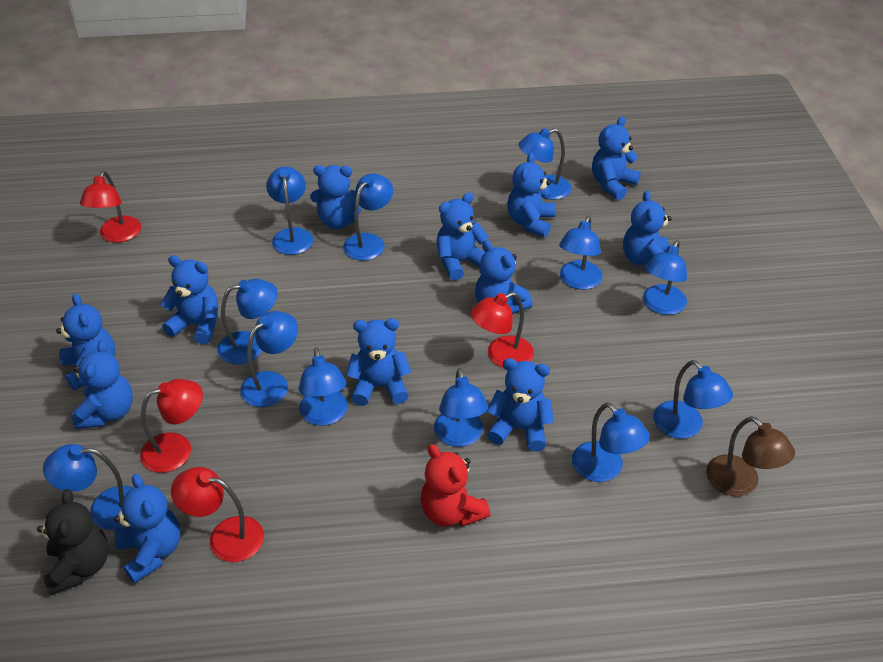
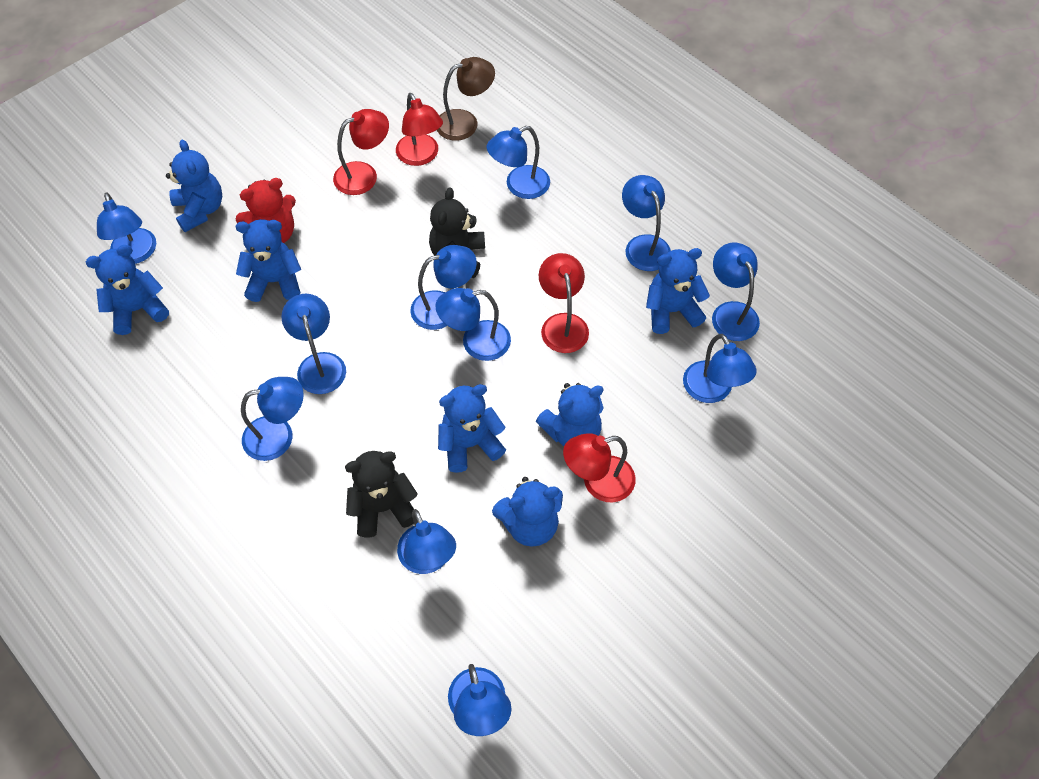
black teddy bear: [37,489,109,595] = 1 -> [345,451,418,537] [429,187,485,278] = 2
blue lamp: [43,444,133,530] [217,279,278,365] [240,311,298,407] [266,166,313,255] [298,347,348,426] [343,173,393,261] [434,368,488,447] [518,128,571,200] [559,216,603,289] [572,402,650,482] [643,240,687,315] [653,360,733,439] = 12 -> [97,192,156,264] [241,377,304,461] [281,294,346,394] [397,509,456,574] [410,245,477,330] [435,288,511,361] [448,664,512,736] [487,126,550,199] [622,175,671,271] [683,334,756,403] [712,242,760,341] = 11
blue teddy bear: [56,293,115,390] [72,339,133,429] [114,474,181,583] [160,255,218,344] [310,165,362,229] [346,318,411,406] [437,193,489,281] [475,240,533,314] [487,358,554,452] [507,153,555,237] [592,116,641,200] [623,190,671,266] = 12 -> [86,245,169,335] [166,139,222,232] [236,219,301,302] [438,384,506,473] [492,477,563,547] [536,383,604,446] [646,248,710,334] = 7

